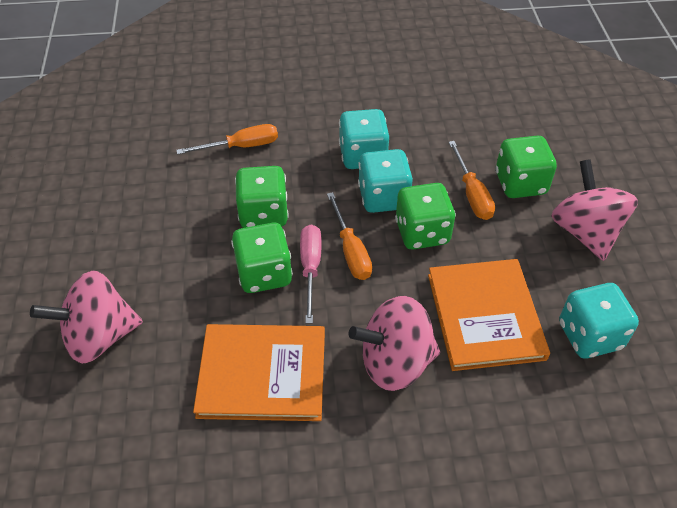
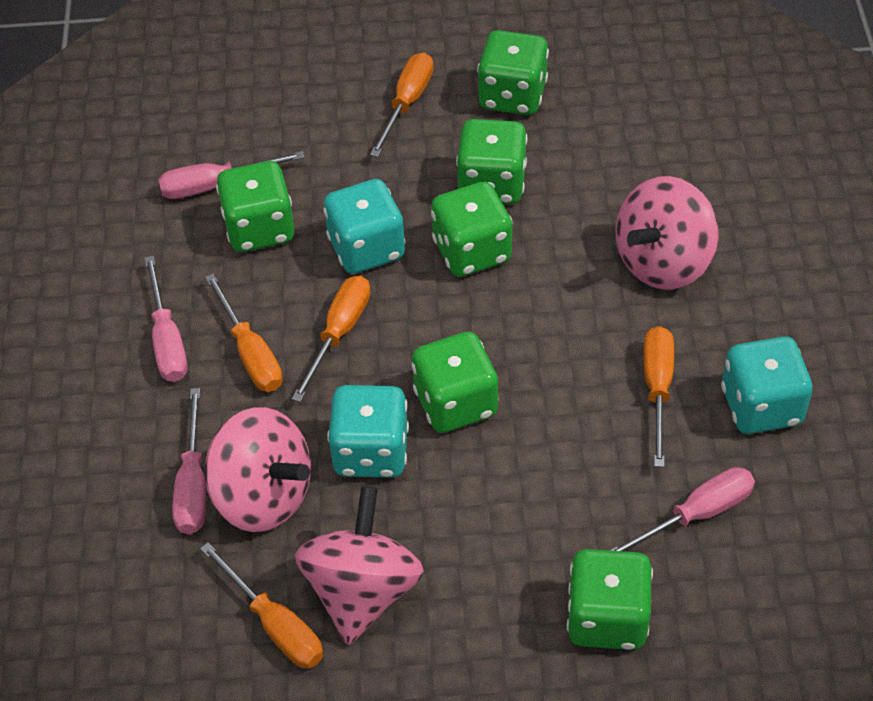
green dice: [231,223,293,293] [235,166,289,228] [395,183,456,249] [495,135,557,198] = 4 -> [216,161,294,252] [411,332,498,433] [431,182,513,277] [456,119,527,204] [477,30,549,115] [567,549,653,650] = 6
orange book: [193,324,325,421] [428,259,550,371] = 2 -> none = 0
orange screwdriver: [176,124,278,155] [327,192,372,280] [449,141,495,220] = 3 -> [200,542,323,668] [205,274,283,392] [292,276,371,402] [370,52,433,157] [643,326,674,467] = 5
pink screwdriver: [300,225,322,324] = 1 -> [144,256,188,382] [158,151,304,199] [173,388,206,534] [609,467,755,551] = 4

